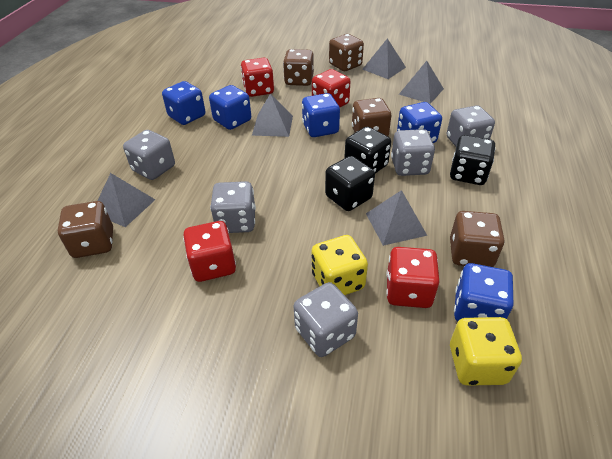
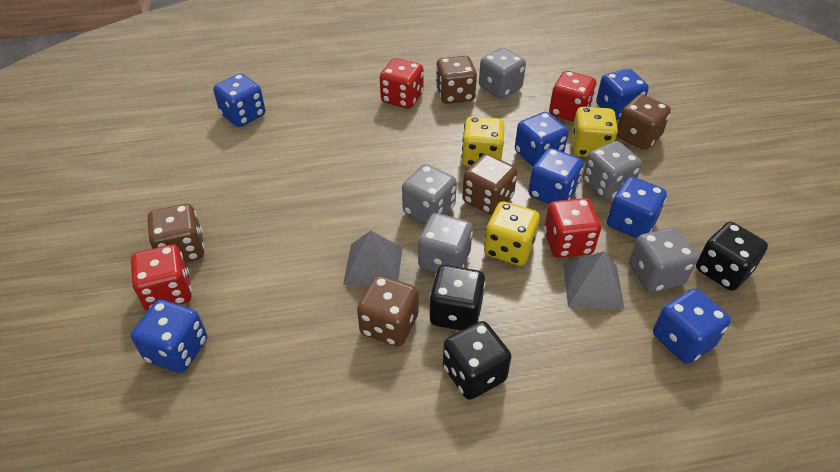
blue dice: [162,81,205,125] [209,85,251,130] [302,93,340,137] [397,102,442,143] [454,263,513,322] = 5 -> [131,300,207,373] [213,74,265,127] [515,112,568,167] [528,148,583,204] [596,69,649,120] [607,176,667,238] [653,288,731,364] = 7
grey pyramid: [97,173,155,227] [252,94,293,137] [362,38,406,79] [366,190,427,246] [399,61,444,104] = 5 -> [343,231,403,287] [563,251,625,309] = 2
yellow dice: [312,235,368,295] [450,317,522,386] = 2 -> [462,116,504,167] [484,201,540,266] [572,107,618,157] = 3

